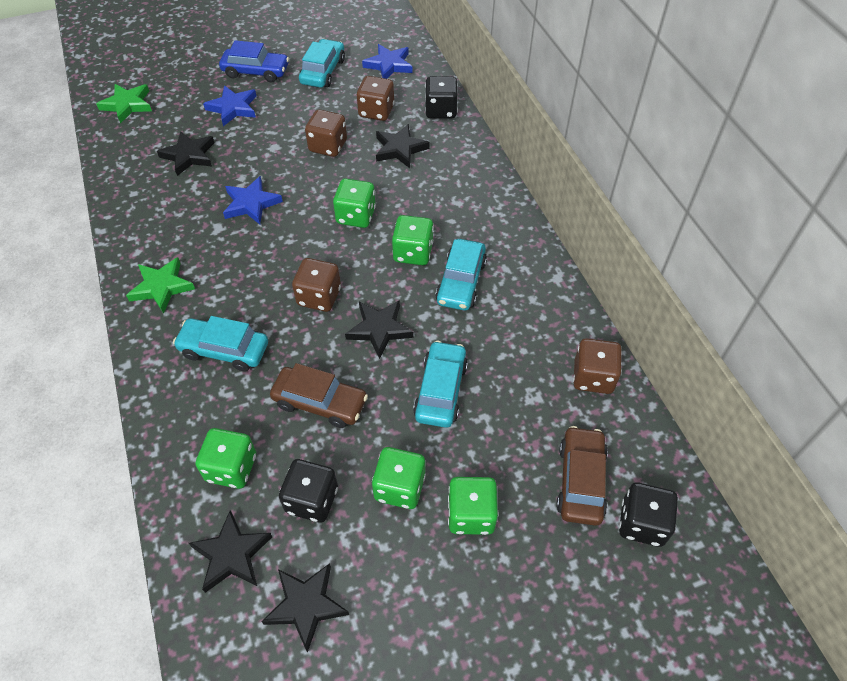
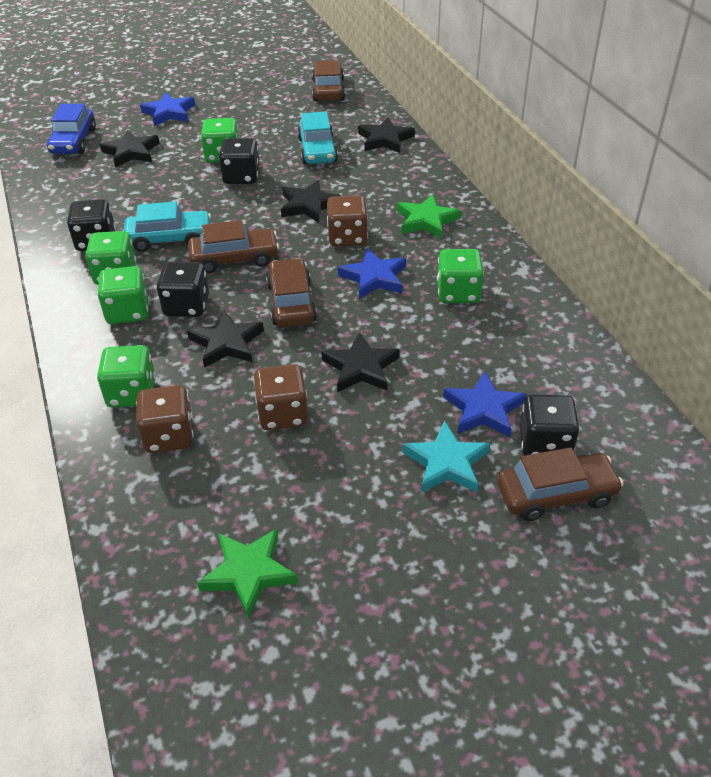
black dice: [279,459,338,523] [425,76,458,119] [619,482,678,547] = 3 -> [67,199,115,251] [157,262,209,317] [219,138,260,184] [520,394,580,456] = 4
brown car: [270,363,368,428] [556,426,608,526] = 2 -> [188,220,279,273] [266,258,317,327] [312,60,345,101] [497,447,623,521] = 4
brown dice: [292,258,341,312] [305,109,347,157] [357,76,395,121] [573,338,622,394] = 4 -> [136,385,194,453] [253,364,308,430] [327,195,368,247] = 3
turquoise car: [173,316,268,372] [299,39,345,88] [413,341,468,428] [435,239,487,310] = 4 -> [124,201,211,252] [297,111,338,164] = 2
turquoise star: none = 0 -> [403,420,490,492] = 1

